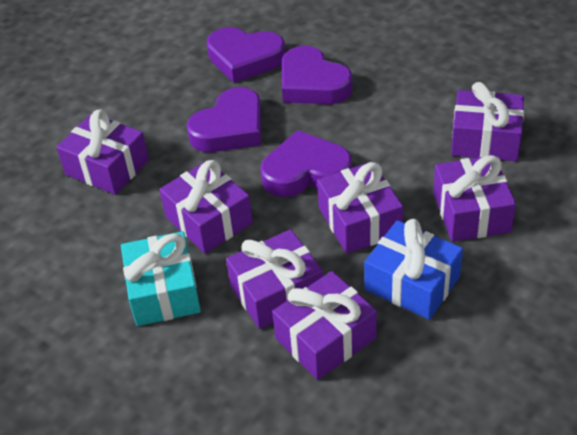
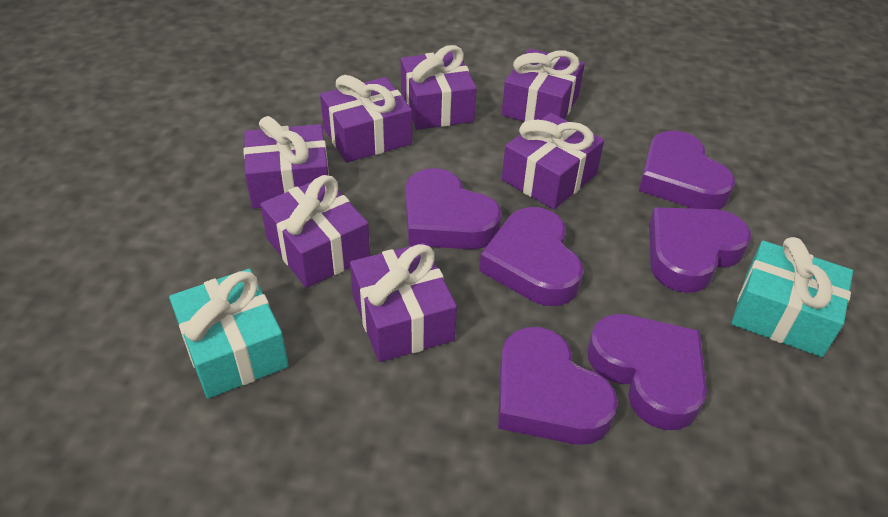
blue gift: [364,219,463,320] = 1 -> none = 0
purple heart: [187,87,262,152] [207,27,286,83] [261,130,352,197] [282,46,353,104] = 4 -> [406,168,502,249] [479,207,583,306] [498,327,618,445] [587,314,707,430] [639,130,735,210] [649,208,751,293] = 6
turquoise gift: [121,231,201,326] = 1 -> [169,269,289,398] [732,237,853,357] = 2

